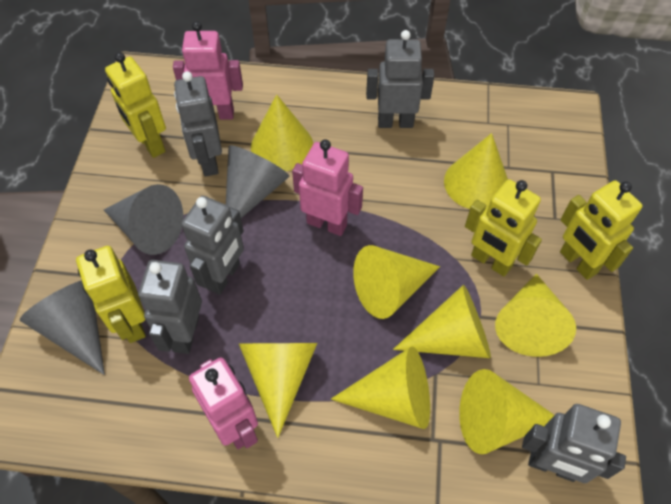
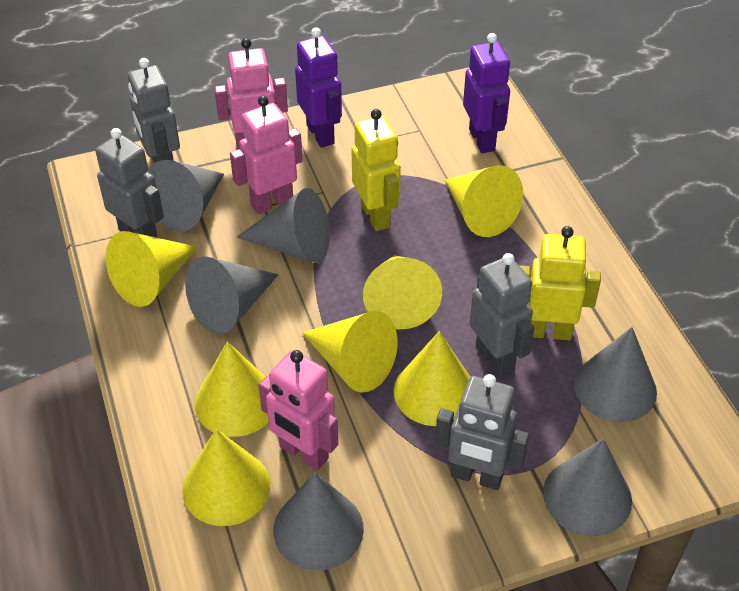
grey cone: [20,280,105,375] [104,184,183,255] [226,145,290,218] = 3 -> [148,160,224,231] [185,256,279,334] [237,188,330,263] [274,472,364,571] [543,438,632,536] [574,327,657,422] = 6
grey robot: [138,260,202,354] [174,71,222,176] [181,196,244,295] [366,30,434,128] [522,404,626,483] = 5 -> [96,128,164,238] [128,58,180,164] [435,374,529,490] [469,253,534,377] = 4
purple robot: none = 0 -> [295,27,342,148] [463,33,510,153] = 2
yellow cone: [238,343,317,438] [251,94,313,171] [331,346,430,429] [353,245,440,319] [393,285,491,358] [444,133,508,209] [459,369,554,454] [495,274,576,357] = 8 -> [106,231,198,307] [182,429,270,526] [195,341,269,437] [302,311,397,392] [363,255,442,329] [394,331,470,426] [445,165,523,237] = 7
yellow robot: [76,246,146,343] [105,52,166,158] [465,179,542,277] [560,180,642,280] = 4 -> [352,109,401,231] [519,226,601,340] = 2

